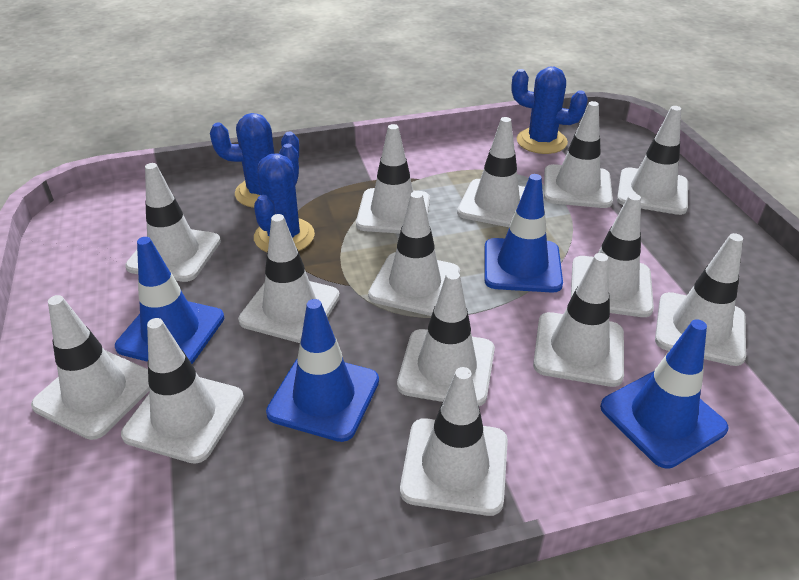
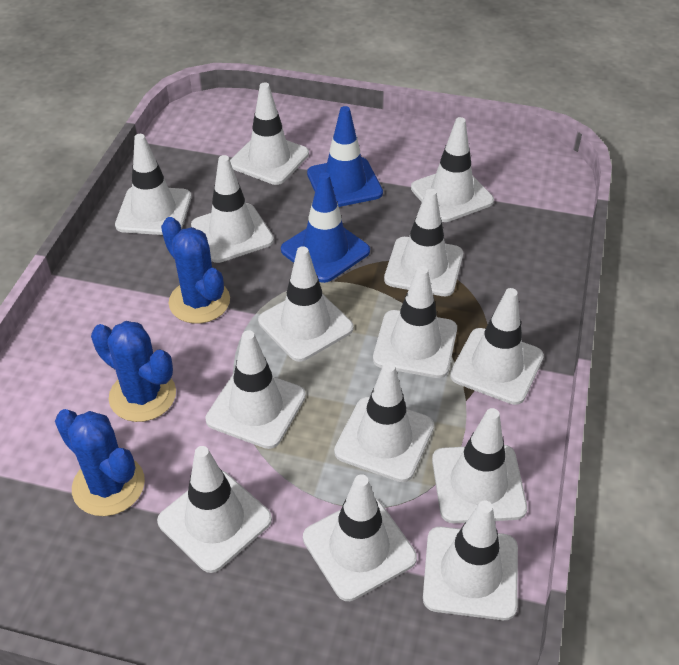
blue traffic cone: [115,237,224,364] [266,299,379,442] [485,174,563,293] [600,319,729,469] = 4 -> [281,172,370,283] [307,106,383,207] = 2

